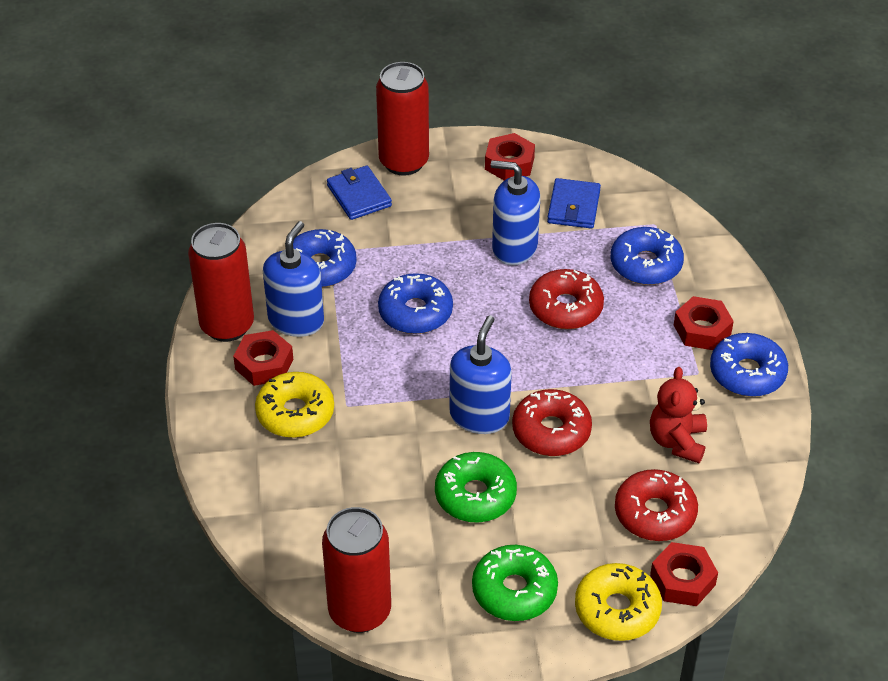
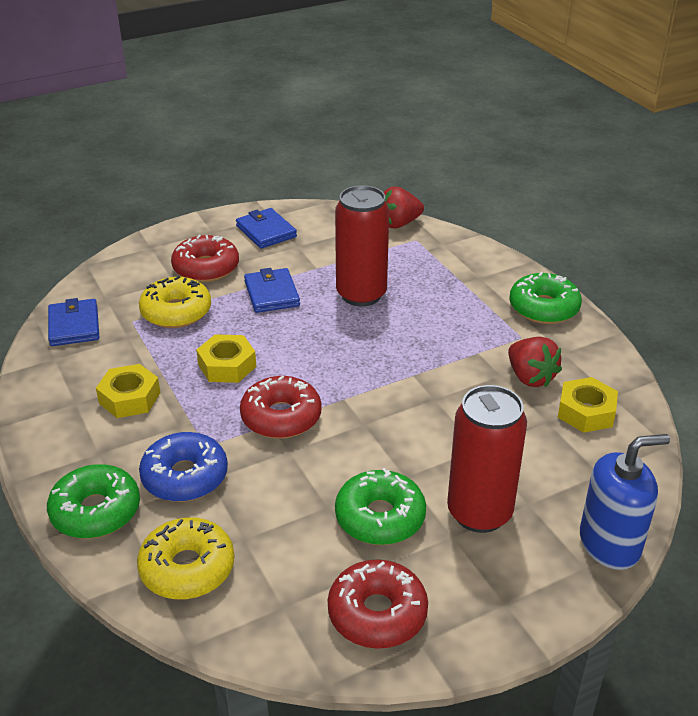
blue donut: [293,229,357,287] [378,273,453,334] [610,227,684,285] [710,333,788,397] = 4 -> [139,432,228,502] = 1
blue soap dispenser: [263,221,324,337] [450,315,512,434] [491,160,540,265] = 3 -> [580,434,670,570] = 1
blue wallet: [327,166,392,220] [547,178,601,229] = 2 -> [48,298,99,346] [236,208,297,249] [244,268,300,313] = 3
green donut: [435,452,517,523] [472,545,558,621] = 2 -> [47,464,140,539] [335,468,426,545] [510,272,582,324] = 3
red can: [188,223,254,342] [322,507,391,633] [376,62,429,176] = 3 -> [335,185,389,306] [447,385,527,533] = 2
red nut: [233,330,293,386] [485,133,535,180] [650,542,718,606] [674,296,734,350] = 4 -> none = 0
red strawberry: none = 0 -> [384,187,424,228] [508,337,562,387] = 2
red teddy bear: [650,367,707,463] = 1 -> none = 0
yellow nut: none = 0 -> [96,364,160,418] [196,334,256,383] [558,377,618,433] = 3

